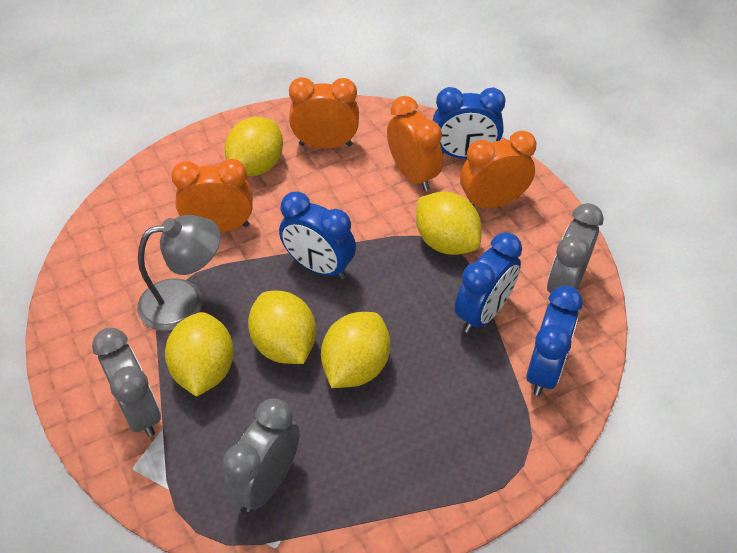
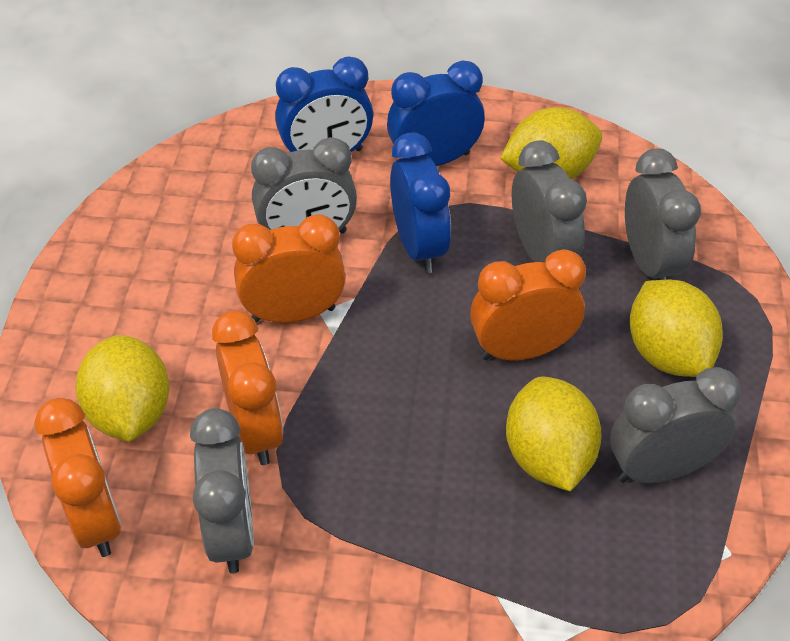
blue clock: [279,191,356,279] [433,87,506,159] [455,232,522,333] [526,285,583,396] = 4 -> [275,57,373,152] [387,61,485,166] [390,132,451,273] = 3
grey clock: [92,328,161,437] [222,399,300,512] [547,203,604,294] = 3 -> [190,408,254,574] [251,137,357,233] [512,140,587,262] [610,367,741,483] [625,148,701,280] = 5
grey lamp: [137,215,221,331] = 1 -> none = 0
yellow lemon: [165,312,234,397] [225,117,283,176] [248,291,316,364] [321,312,390,388] [416,191,482,255] = 5 -> [76,335,169,442] [500,107,602,180] [506,376,602,491] [630,279,723,377] = 4

